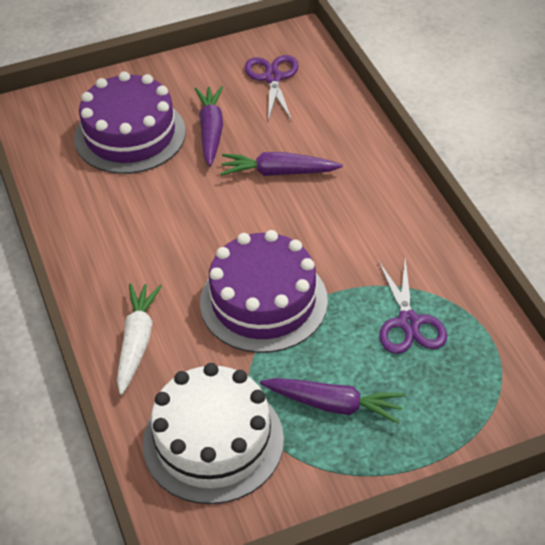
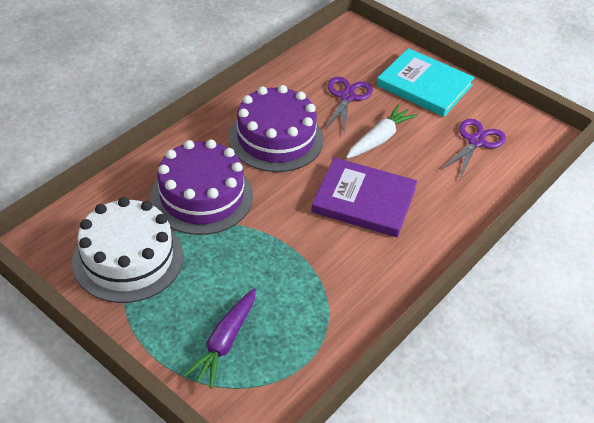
purple book: none = 0 -> [311,157,417,237] = 1
purple carrot: [195,86,223,166] [220,152,343,176] [260,378,405,424] = 3 -> [183,288,256,388] = 1
turquoise book: none = 0 -> [376,48,475,117] = 1

